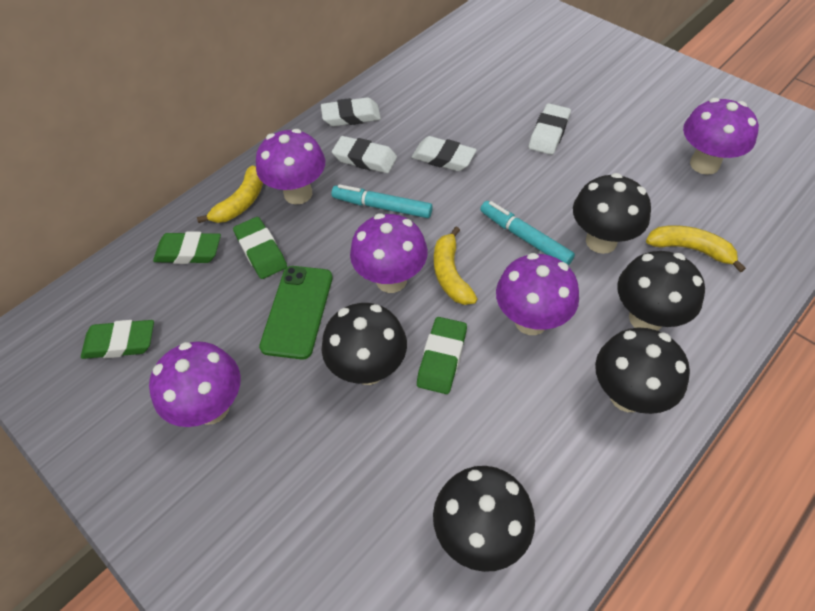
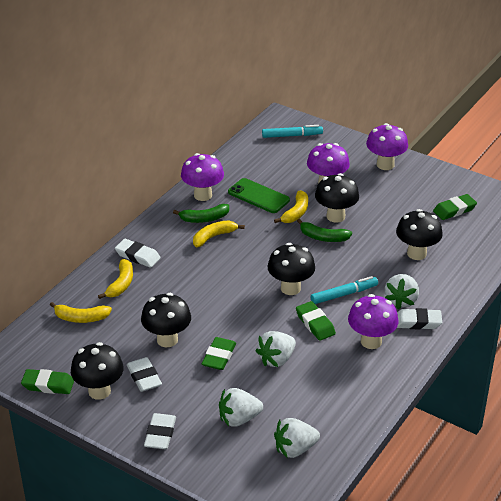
green banana: none = 0 -> [173,204,229,223] [297,219,352,242] = 2
purple mushroom: [149,341,241,427] [256,129,325,205] [350,213,428,293] [496,253,579,335] [683,98,759,175] = 5 -> [181,153,224,201] [307,143,350,184] [348,294,399,349] [366,123,408,170] = 4
white strawberry: none = 0 -> [219,388,263,427] [256,331,296,367] [274,418,320,458] [385,274,419,309] = 4
yellow banana: [197,165,263,223] [434,227,477,305] [646,225,746,272] = 3 -> [50,302,112,323] [98,259,133,299] [193,220,245,248] [274,191,308,223] = 4

